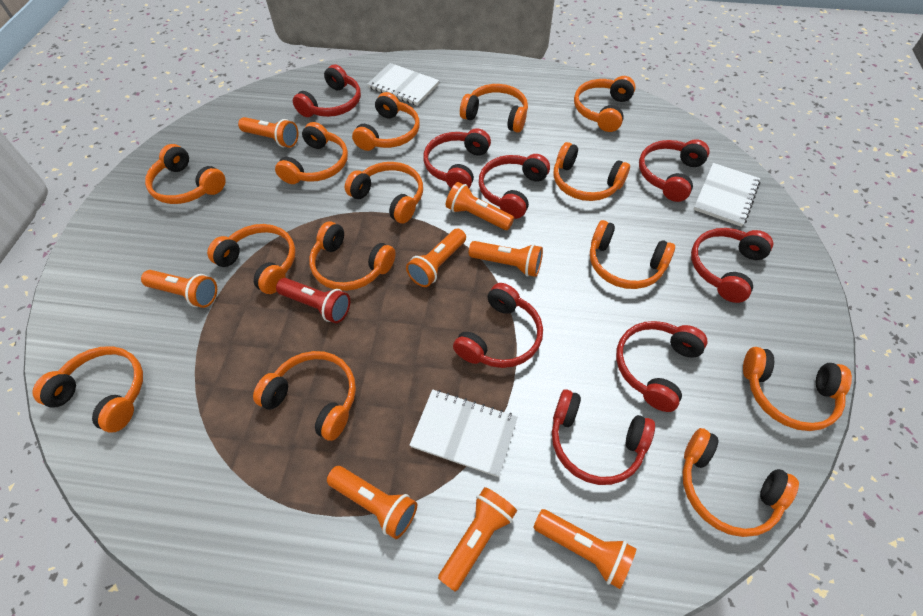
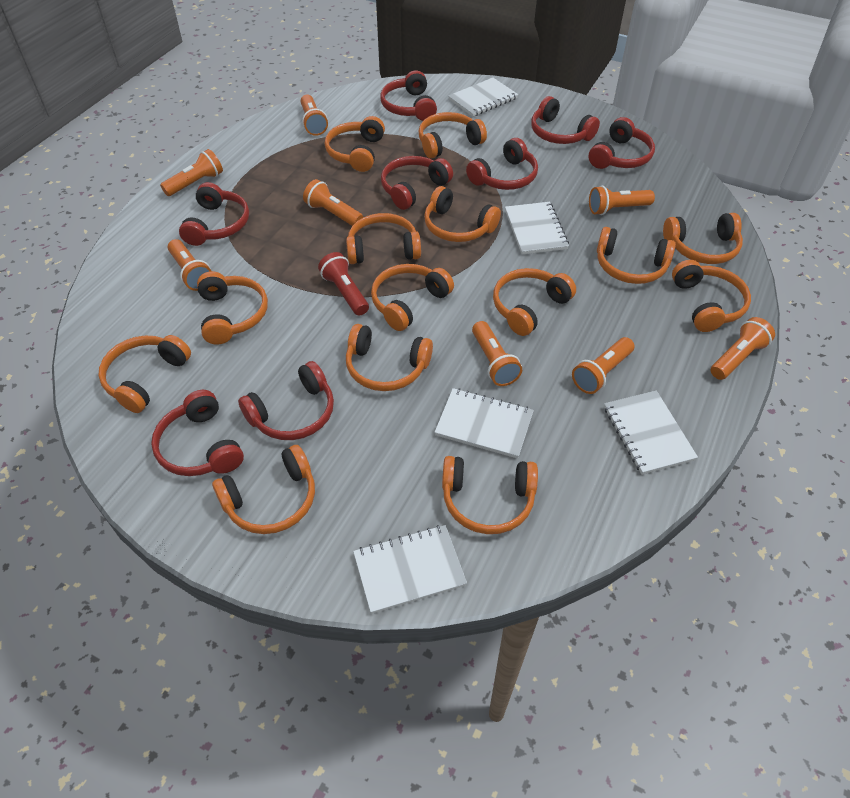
white notebook: [367,63,439,106] [409,389,518,477] [693,163,761,227] = 3 -> [353,525,467,614] [435,388,534,459] [448,78,518,117] [505,202,569,255] [604,390,698,475] = 5

